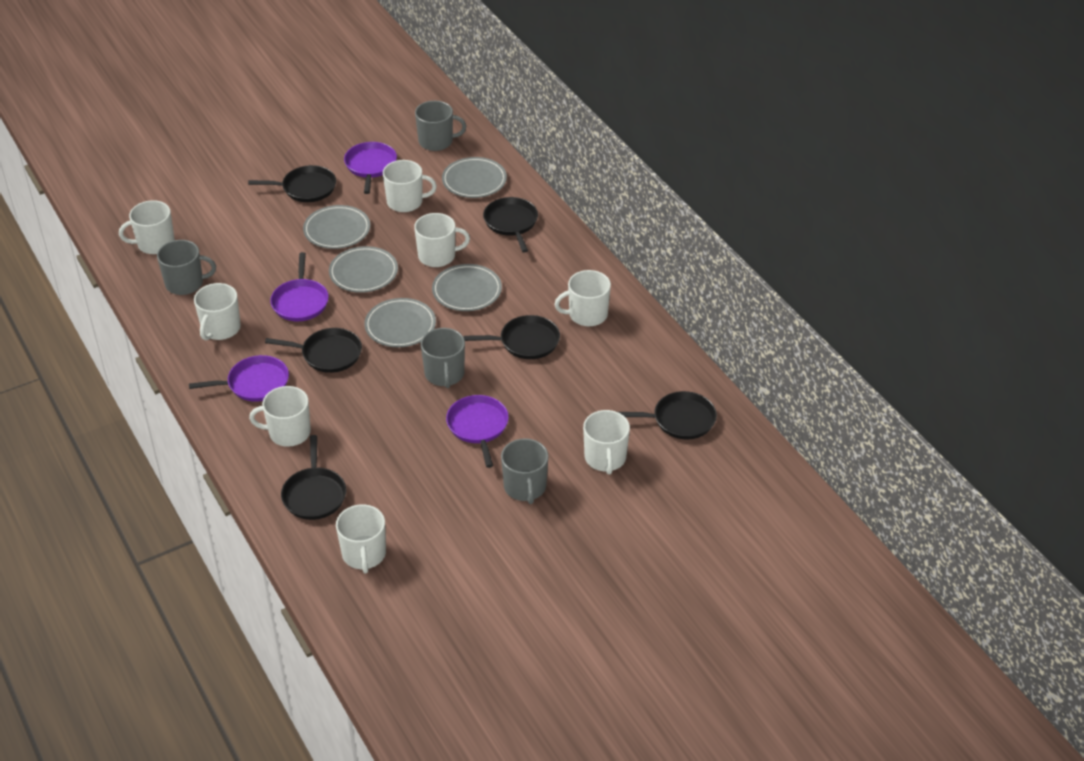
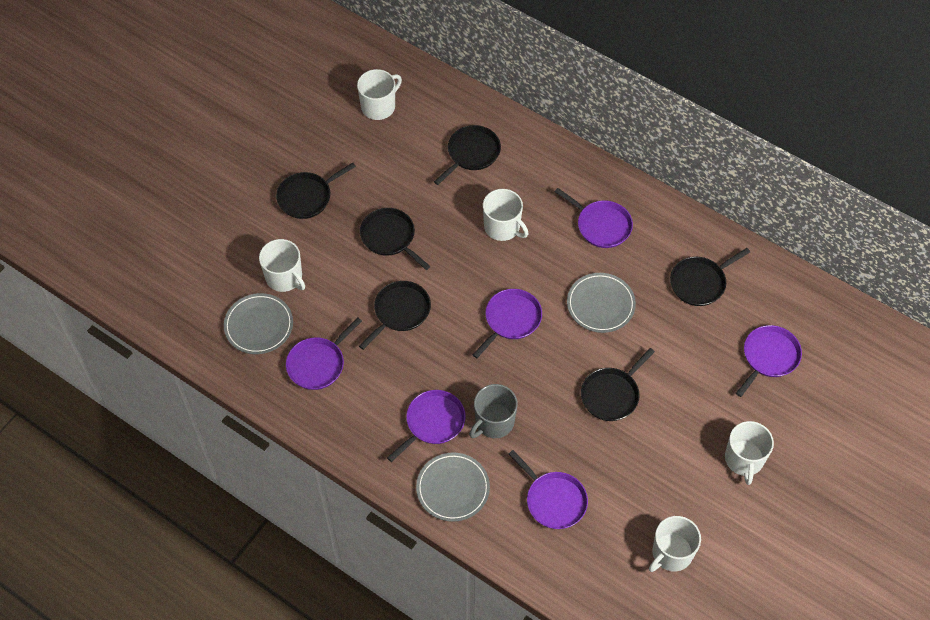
grey mug: [157,240,216,295] [415,101,466,151] [421,328,465,388] [501,438,548,504] = 4 -> [469,384,518,438] = 1
grey plate: [303,205,370,249] [329,246,398,293] [364,298,436,347] [432,264,502,311] [442,157,507,198] = 5 -> [224,293,293,354] [416,453,490,522] [567,273,636,333] = 3
purple pan: [189,355,289,402] [270,252,329,321] [344,142,397,194] [446,395,509,468] = 4 -> [286,318,362,390] [387,390,466,462] [473,289,542,358] [509,450,588,529] [555,188,633,248] [736,325,802,397] = 6
white mug: [119,200,175,254] [194,283,241,340] [249,386,311,447] [336,504,386,573] [383,160,437,212] [414,213,470,267] [554,270,611,326] [583,410,630,475] = 8 -> [259,239,305,292] [357,69,402,120] [483,189,528,241] [649,516,701,572] [725,421,774,485] = 5

